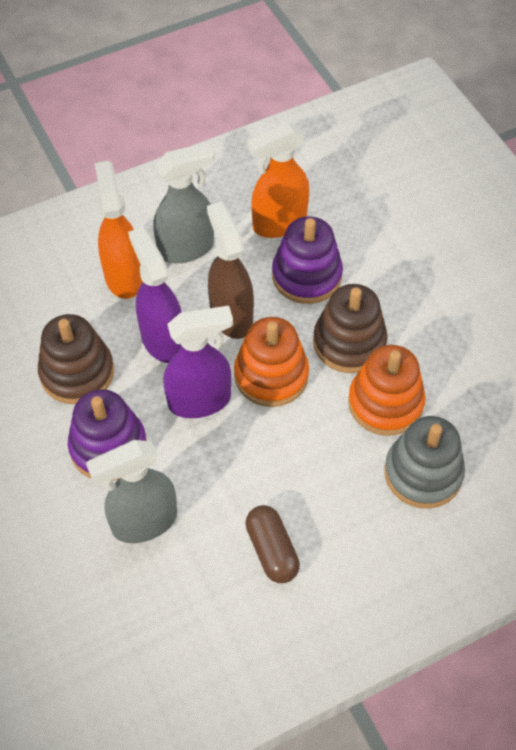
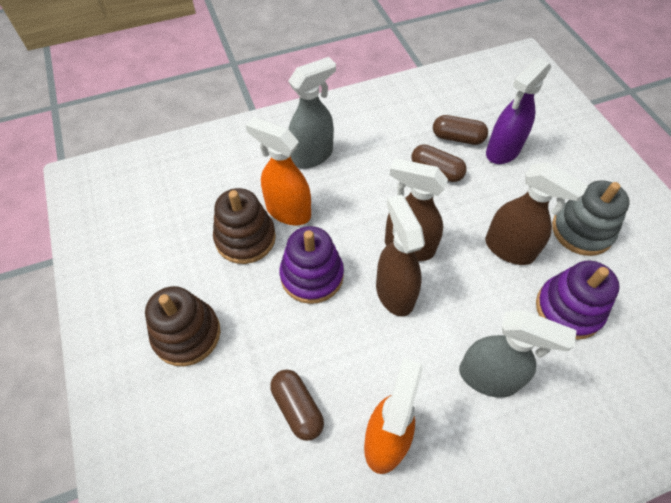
brown capsule: [245,505,300,583] = 1 -> [270,369,324,441] [412,144,467,182] [433,115,488,145] = 3
brown spray bottle: [207,202,254,339] = 1 -> [376,195,425,317] [385,158,448,261] [485,162,588,265] = 3
orange stacking toy: [234,317,309,407] [348,345,426,436] = 2 -> none = 0
purple spray bottle: [128,227,182,363] [163,306,233,418] = 2 -> [486,57,551,164] = 1

